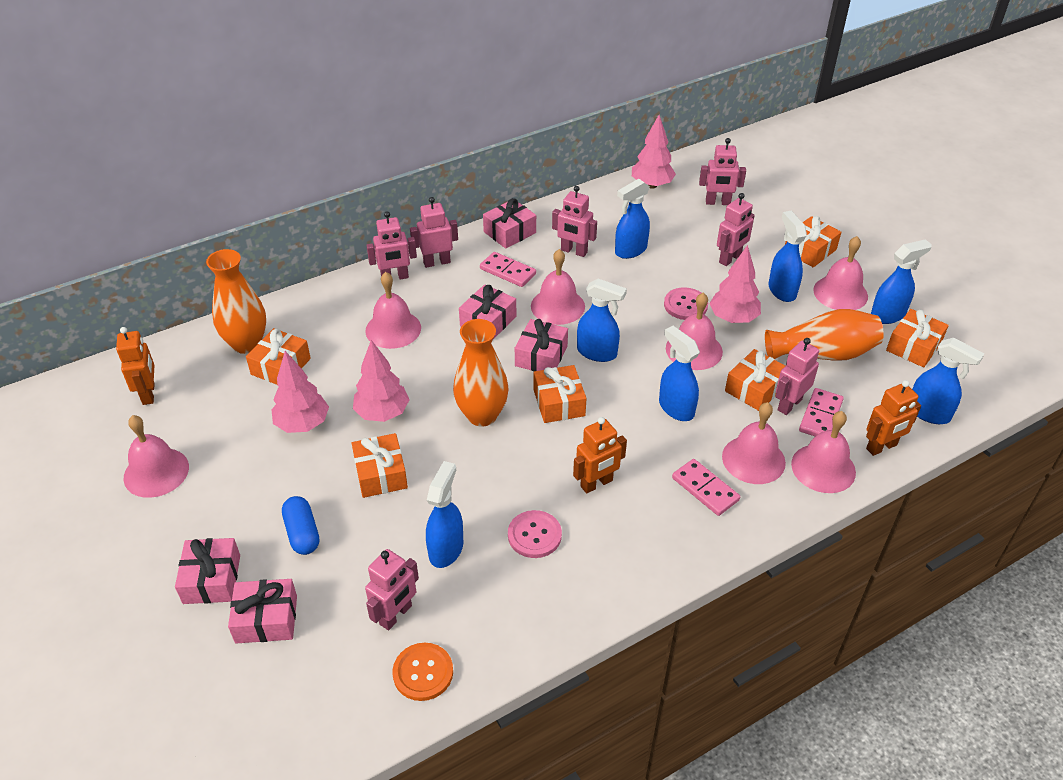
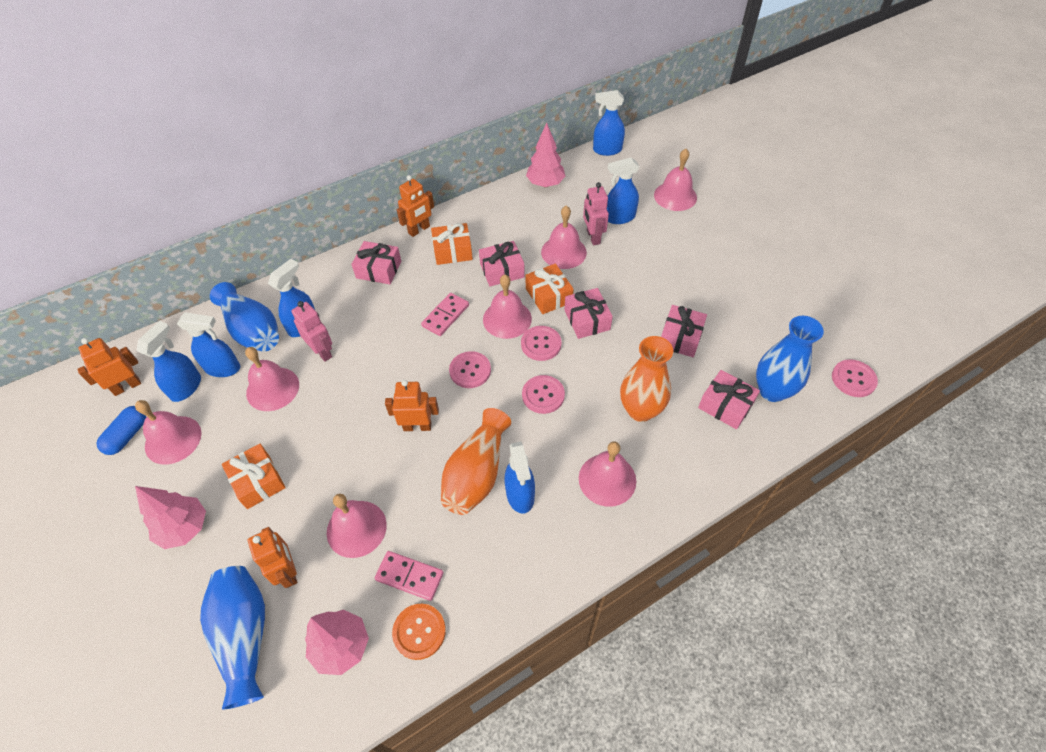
blue spray bottle: [426,461,463,568] [577,279,627,362] [615,179,650,259] [659,326,700,421] [768,211,807,302] [871,239,932,324] [912,338,984,424] = 7 -> [136,321,201,402] [177,312,240,377] [268,259,315,337] [505,442,535,514] [593,90,625,156] [606,157,639,224] = 6
blue vase: none = 0 -> [200,566,265,709] [210,282,279,352] [756,316,824,402] = 3
orange gift: [246,328,311,385] [352,433,408,498] [533,365,586,423] [725,349,785,411] [785,216,841,267] [886,309,949,367] = 6 -> [222,444,285,509] [431,223,473,265] [525,264,574,314] = 3
orange robot: [116,327,155,405] [573,417,627,494] [866,380,921,456] = 3 -> [77,338,141,396] [248,527,297,588] [385,380,439,431] [397,175,434,237] = 4
orange vase: [206,249,266,354] [453,319,509,427] [765,309,884,361] = 3 -> [441,408,511,515] [620,336,673,422] = 2
pink button: [508,510,562,558] [664,287,708,320] = 2 -> [449,351,491,388] [521,326,562,361] [522,375,565,414] [832,359,878,397] = 4
pink domino: [480,252,536,287] [672,459,740,516] [799,388,844,436] = 3 -> [375,551,444,601] [421,293,469,336] = 2
pink robot: [365,549,419,631] [366,211,417,279] [410,197,458,268] [552,186,597,257] [699,138,746,205] [717,193,755,266] [776,338,819,415] = 7 -> [291,301,332,362] [583,182,609,245] = 2
pink tree: [271,351,329,433] [353,340,410,422] [632,115,676,189] [709,245,761,323] = 4 -> [135,486,206,549] [305,610,369,675] [526,123,566,187] = 3

